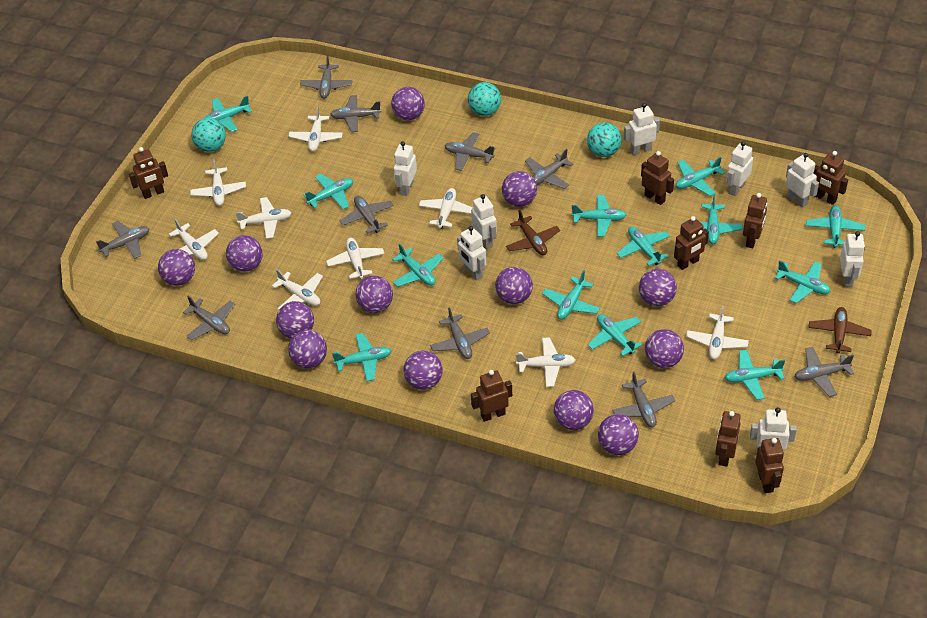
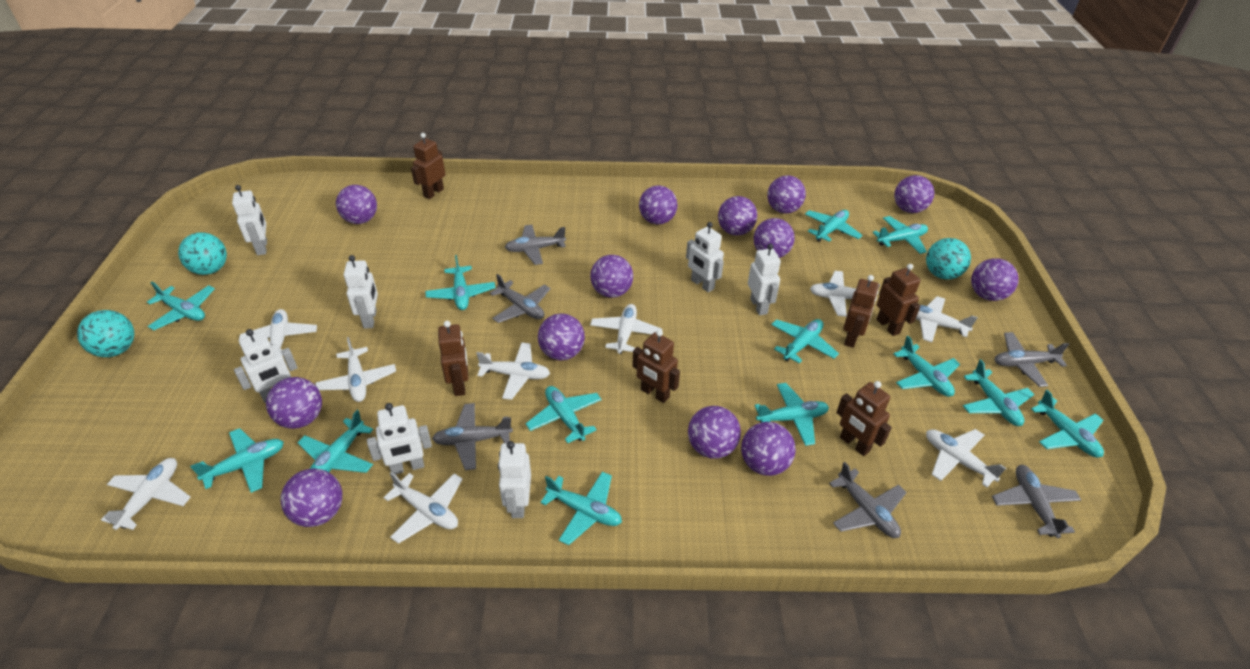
brown plane: [506,210,560,255] [808,307,872,353] = 2 -> none = 0
brown robot: [129,147,168,199] [471,370,512,422] [641,151,674,205] [674,216,709,270] [715,411,741,467] [743,193,767,248] [755,438,784,493] [814,151,848,205] = 8 -> [411,133,445,199] [438,321,468,396] [632,330,680,403] [836,381,892,456] [843,275,879,348] [876,264,921,336] = 6
grey plane: [96,221,150,259] [183,296,235,340] [300,55,352,99] [330,95,381,132] [340,196,394,234] [430,307,490,359] [445,132,496,171] [525,149,573,189] [612,372,675,427] [795,347,854,397] = 10 -> [432,403,513,470] [490,274,550,323] [505,225,566,265] [829,462,907,538] [992,465,1081,538] [994,332,1069,387] = 6
white robot: [393,141,417,196] [457,226,486,281] [471,194,497,249] [624,103,660,155] [726,141,753,196] [750,407,797,450] [786,153,819,208] [840,231,865,287] = 8 -> [232,185,267,255] [234,329,298,403] [344,255,378,329] [367,403,432,474] [498,441,531,518] [686,222,724,292] [748,244,781,315] = 7

